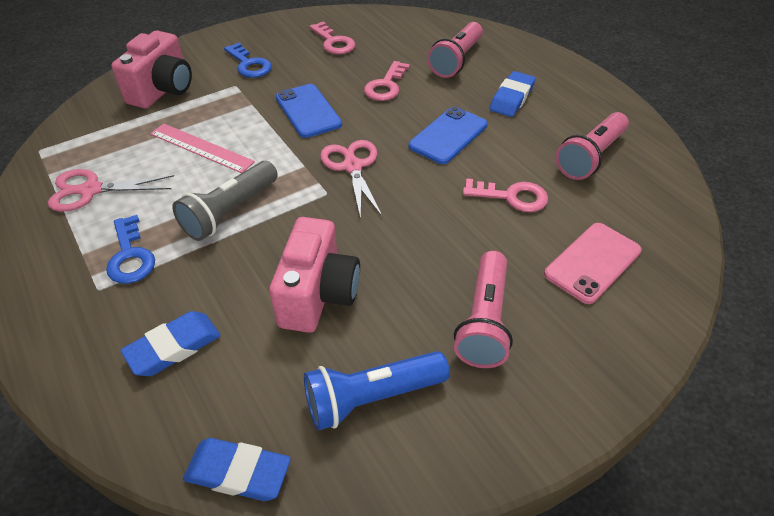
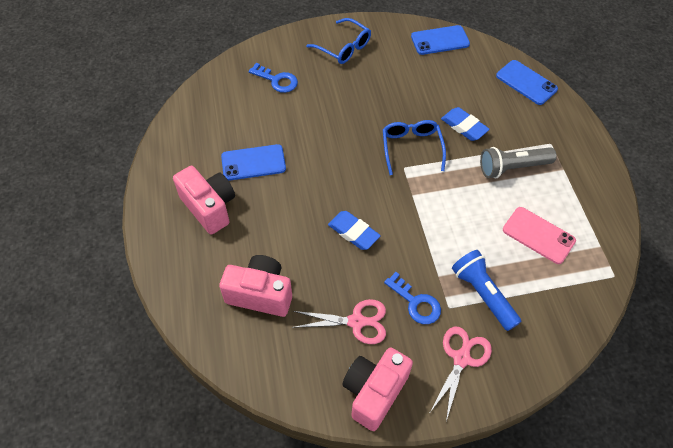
blue eraser: [120,311,221,376] [183,438,290,501] [489,71,536,117] = 3 -> [328,211,381,250] [441,107,490,141] = 2
blue glasses: none = 0 -> [306,18,371,64] [383,120,446,175] = 2
blue phone: [275,84,342,138] [409,106,488,164] = 2 -> [221,144,286,181] [411,25,470,55] [496,60,558,105] = 3
pink camera: [111,30,192,108] [269,217,360,333] = 2 -> [173,166,235,234] [219,255,292,317] [342,348,413,431] = 3
pink flashlight: [428,22,483,78] [454,251,513,368] [556,112,629,180] = 3 -> none = 0
pink key: [309,21,356,54] [364,61,410,101] [463,178,548,212] = 3 -> none = 0
pink ruler: [150,124,255,173] = 1 -> none = 0

